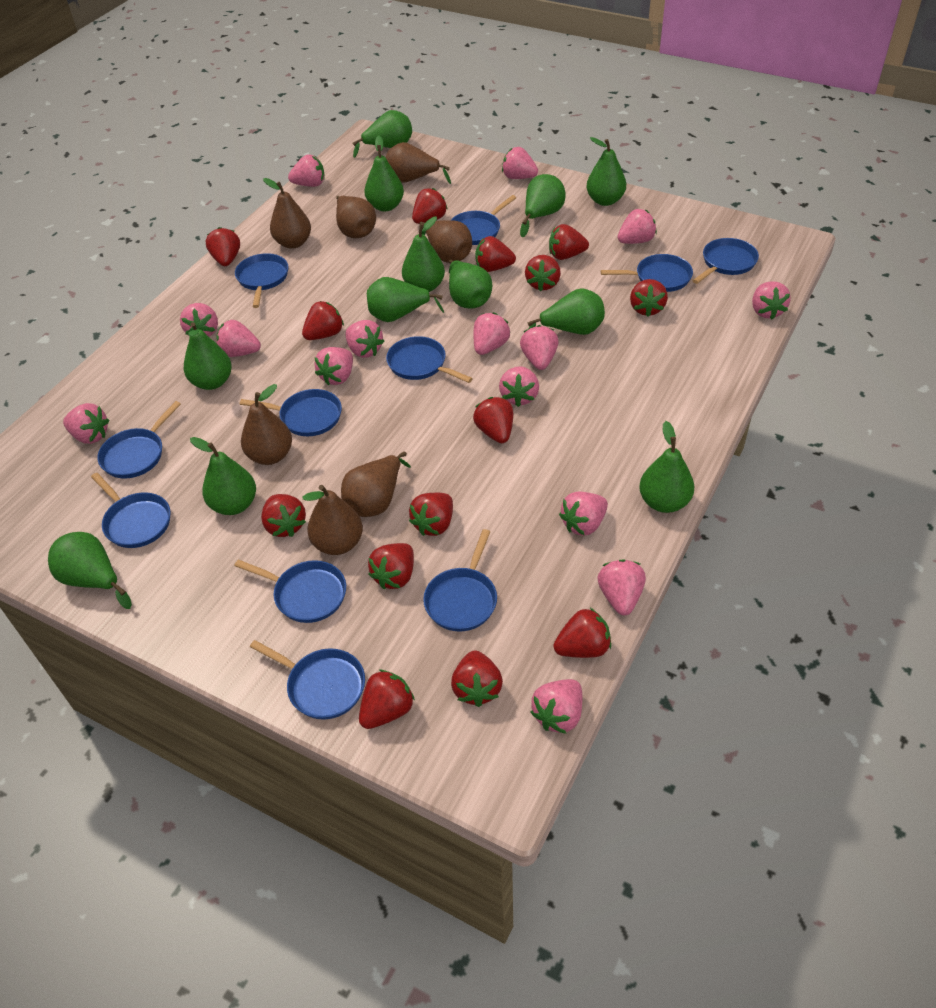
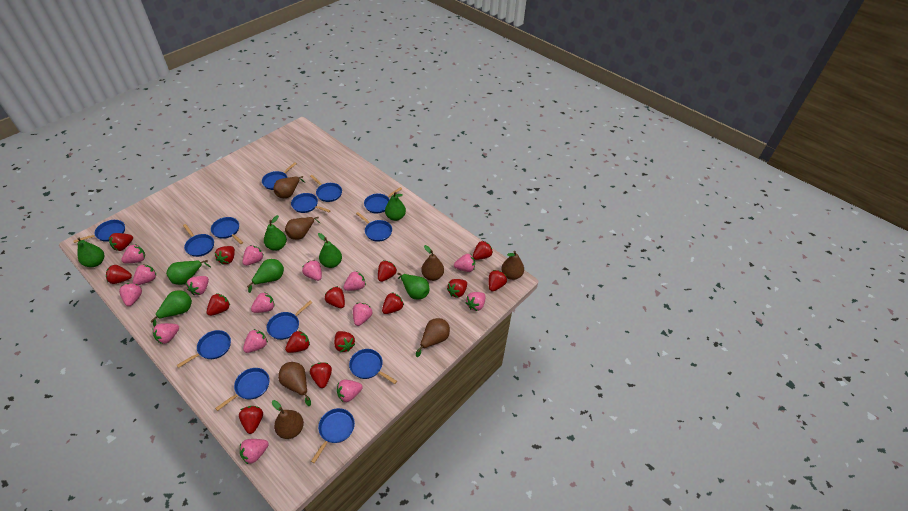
blue pan: [91,473,171,548] [97,401,181,479] [234,560,346,623] [235,253,288,308] [240,389,342,436] [250,640,365,720] [386,336,473,383] [423,529,497,631] [451,195,516,245] [601,254,693,292] [692,238,759,284] = 11 -> [73,220,125,243] [177,330,231,368] [183,224,214,257] [211,217,243,244] [215,368,270,411] [262,162,297,190] [267,301,312,340] [291,193,331,213] [310,175,342,202] [311,408,355,463] [349,349,397,384] [356,212,392,242] [364,187,402,213] = 13
green pear: [48,532,132,609] [184,322,232,390] [190,437,256,515] [353,110,412,158] [365,136,404,212] [367,277,444,322] [402,216,445,292] [449,259,492,309] [520,174,566,237] [527,288,605,335] [587,137,626,206] [639,421,694,513] = 12 -> [77,238,104,267] [151,291,192,327] [166,260,211,285] [247,259,284,293] [264,215,287,251] [318,233,342,268] [385,192,406,221] [398,273,430,299] = 8

